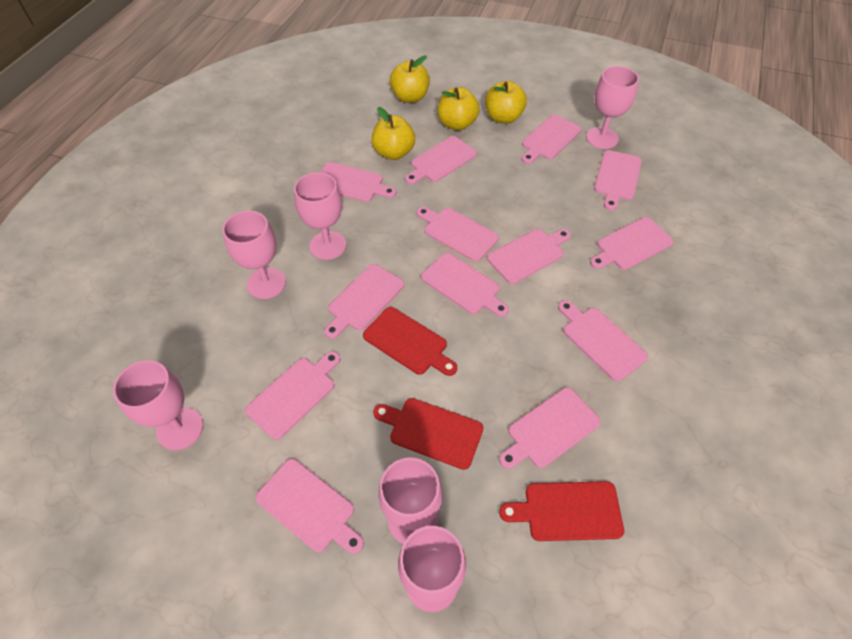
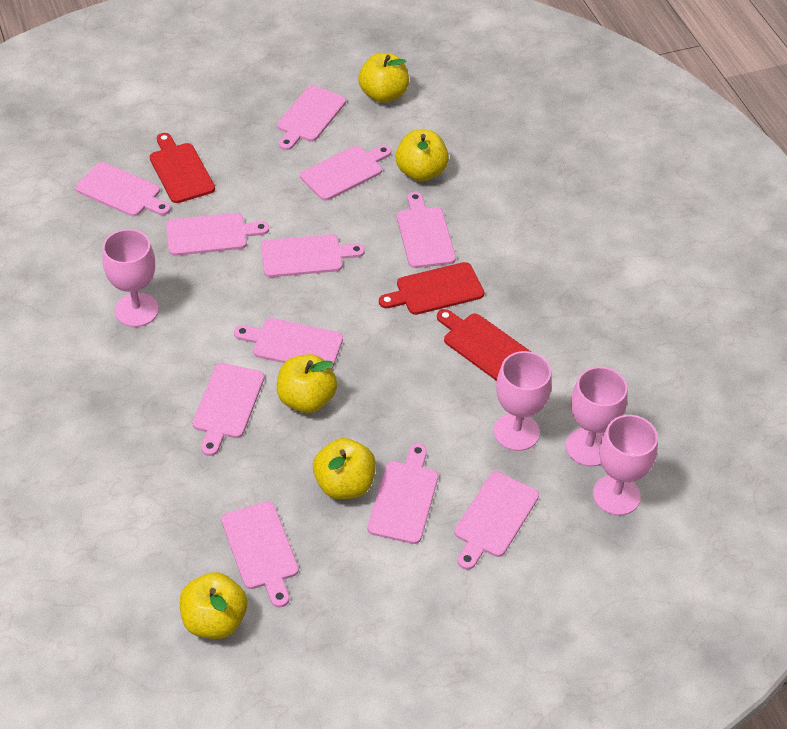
pink cutting board: [245,351,340,440] [255,459,364,554] [320,162,396,202] [324,264,404,339] [405,136,477,184] [417,207,499,262] [421,253,509,317] [487,229,571,284] [499,387,601,469] [522,115,582,164] [558,300,648,381] [590,217,674,270] [594,150,642,211] = 13 -> [75,162,171,216] [166,213,269,256] [192,363,264,456] [221,501,299,607] [234,318,343,369] [261,234,365,277] [277,85,346,150] [300,145,391,201] [367,443,438,544] [397,192,456,268] [454,471,539,570] = 11
pink goblet: [113,360,203,450] [222,211,286,299] [294,172,346,260] [378,458,442,544] [398,526,466,612] [586,66,639,149] = 6 -> [102,229,159,327] [494,351,552,451] [566,367,628,467] [593,415,658,515] = 4
yellow apple: [371,107,415,160] [390,56,430,103] [438,87,480,131] [485,81,527,124] = 4 -> [180,572,248,639] [277,354,337,413] [313,438,376,499] [358,53,409,103] [395,130,449,182] = 5

